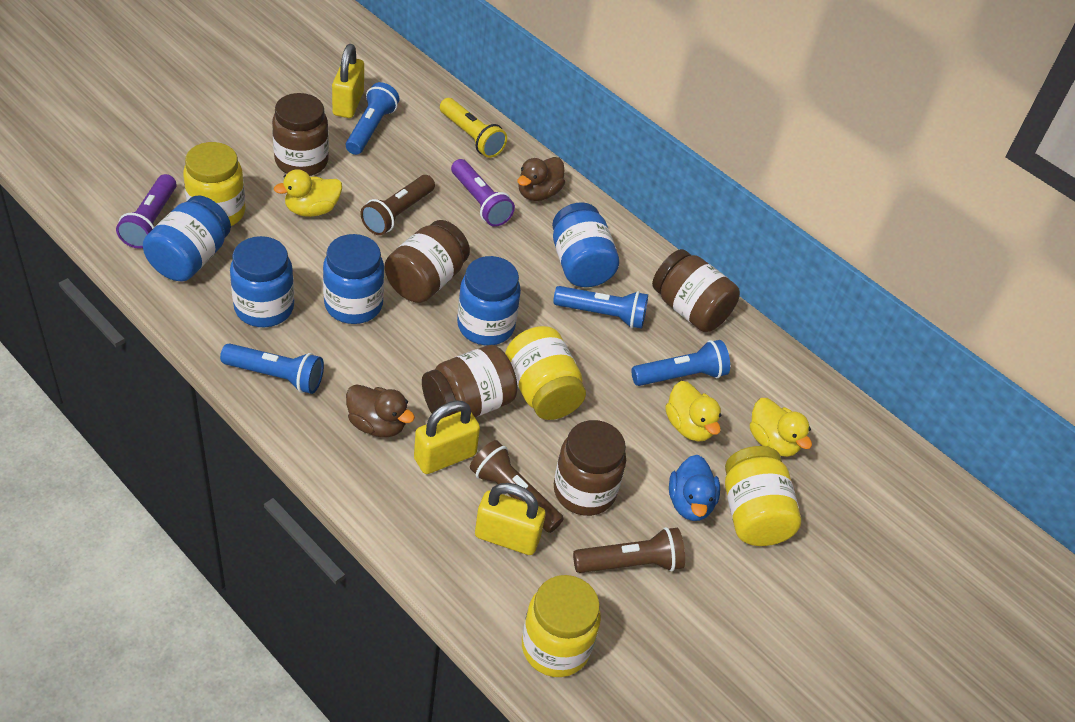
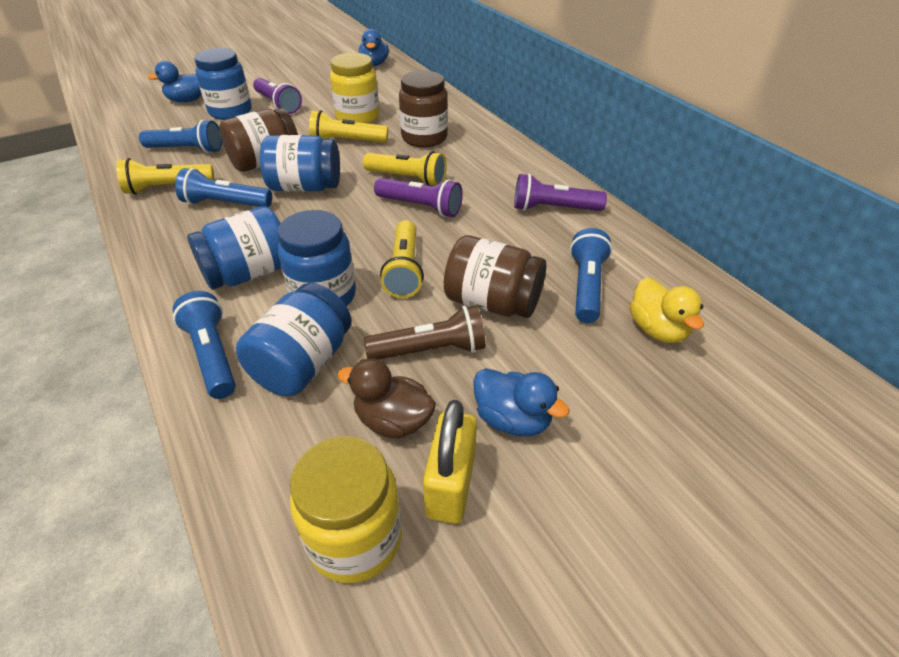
blue duck: [669,455,720,521] = 1 -> [148,61,202,102] [359,29,389,66] [473,368,570,437] = 3
brown duck: [346,384,415,437] [518,157,565,201] = 2 -> [337,358,436,439] = 1
brown flashlight: [360,175,435,235] [470,440,564,533] [573,527,685,573] = 3 -> [364,305,486,360] = 1
brown jar: [272,93,329,176] [385,220,470,303] [422,345,518,418] [554,420,626,516] [652,249,740,332] = 5 -> [219,108,298,172] [399,70,448,148] [444,235,546,318] = 3
purple flashlight: [116,174,177,249] [451,159,515,227] = 2 -> [253,78,302,114] [374,178,463,217] [514,174,607,211] = 3
yellow duck: [274,169,342,217] [665,381,721,441] [750,398,812,457] = 3 -> [630,277,704,343] = 1
yellow flashlight: [440,98,507,158] = 1 -> [116,158,214,194] [309,110,388,143] [363,151,447,186] [380,220,424,298] = 4
yellow jar: [183,142,246,226] [505,326,586,420] [522,575,601,677] [725,446,801,546] = 4 -> [290,436,402,583] [330,53,379,124] = 2
yellow padlock: [332,44,364,118] [414,400,480,474] [475,483,546,555] = 3 -> [423,400,477,524] = 1

